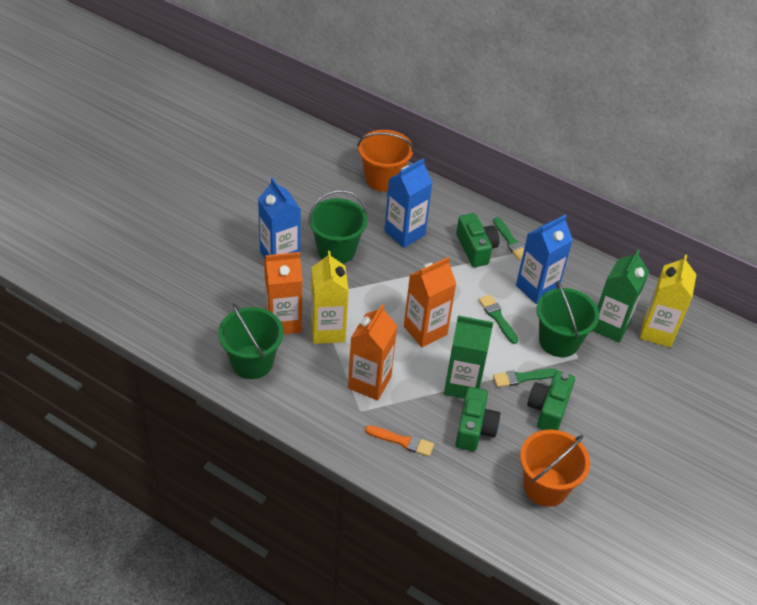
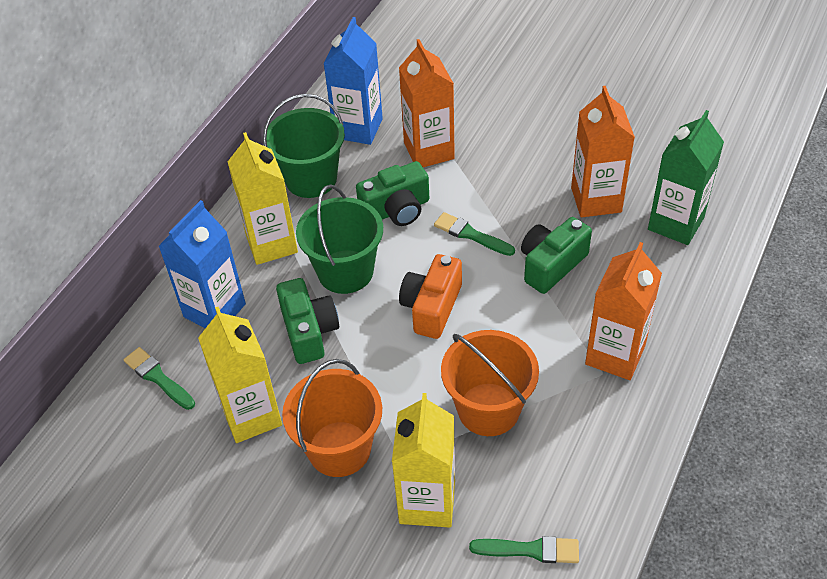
blue carton: [258,178,301,259] [384,158,432,248] [516,215,573,304] = 3 -> [158,200,246,328] [323,17,383,145] = 2
green bucket: [218,303,284,379] [308,190,367,264] [537,281,599,357] = 3 -> [263,94,345,198] [296,184,383,294] = 2
green carton: [444,315,493,399] [593,250,649,343] = 2 -> [648,110,724,245] = 1
orange brush: [365,425,434,457] = 1 -> none = 0
orange camera: none = 0 -> [399,254,462,339] = 1
yellow carton: [311,251,349,344] [640,255,697,347] = 2 -> [198,307,282,443] [228,132,298,265] [392,393,455,527] = 3

